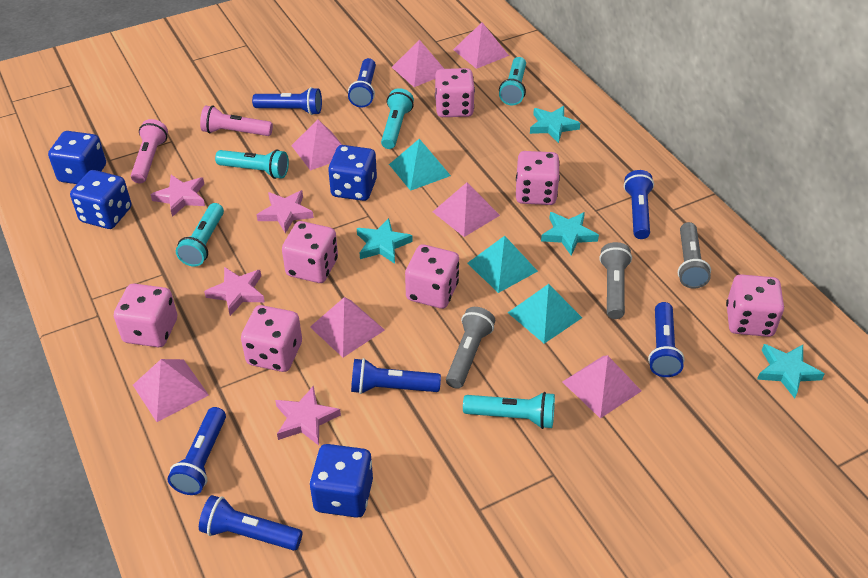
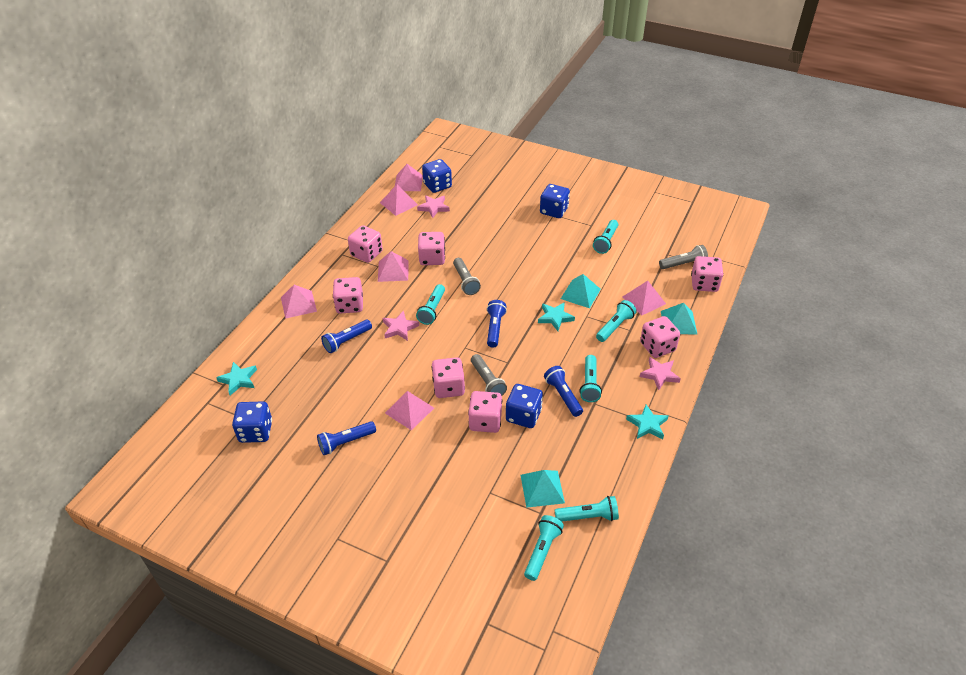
blue flashlight: [167,407,226,495] [199,495,303,551] [252,87,322,115] [348,58,376,107] [351,358,441,394] [624,170,654,239] [648,302,685,377] = 7 -> [317,421,376,455] [321,320,372,353] [487,300,507,348] [544,366,583,417] = 4
pink flashlight: [131,119,168,183] [200,106,273,136] = 2 -> none = 0
pink pyramid: [133,359,209,422] [291,119,342,171] [310,297,384,358] [392,40,444,87] [433,182,500,237] [453,22,509,69] [562,355,641,419] = 7 -> [281,285,317,319] [378,251,409,282] [380,185,418,216] [385,391,434,430] [395,164,423,191] [622,281,666,316] = 6
pink star: [150,175,205,217] [204,267,265,316] [257,190,314,233] [275,386,341,446] = 4 -> [383,311,419,341] [417,195,450,218] [640,357,681,390] = 3
turquoise flashlight: [176,203,224,267] [215,149,289,179] [381,88,414,149] [463,392,555,429] [499,57,526,105] = 5 -> [416,284,445,325] [524,515,564,581] [555,496,619,522] [580,355,602,402] [593,220,618,254] [596,300,636,342] = 6
turquoise star: [357,218,413,264] [530,106,580,143] [541,212,599,256] [757,344,825,398] = 4 -> [216,362,257,395] [538,302,575,331] [626,404,669,439] = 3

